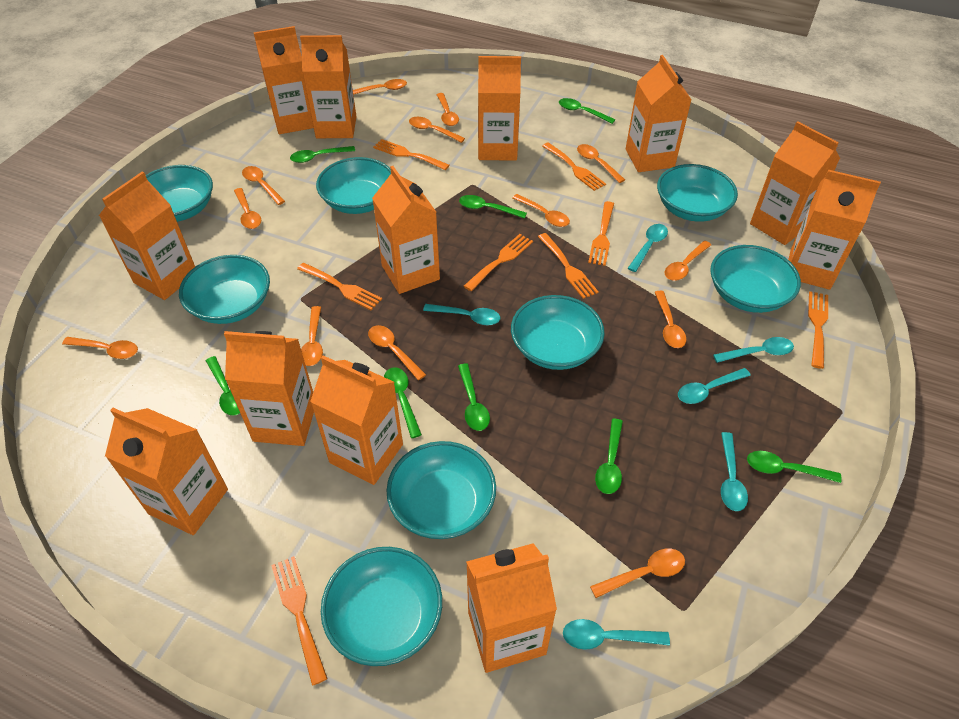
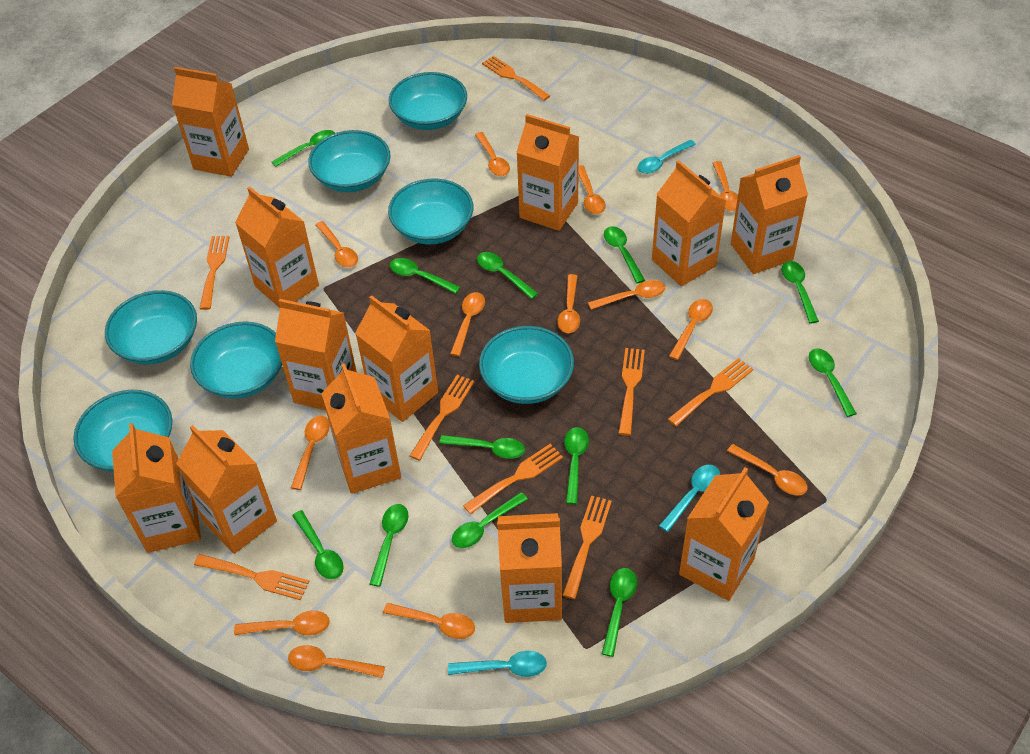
green spoon: [206,356,240,415] [290,146,355,163] [384,367,422,438] [458,364,490,431] [459,195,527,219] [559,98,615,124] [595,419,623,494] [747,451,842,483] = 8 -> [272,130,335,167] [292,510,344,579] [370,504,408,587] [390,258,460,294] [439,435,525,459] [452,492,528,548] [477,252,538,299] [564,427,589,504] [602,568,637,657] [604,226,645,284] [782,261,819,323] [809,348,857,417] = 12
turquoise bowl: [146,165,213,222] [179,255,270,324] [316,157,391,214] [321,547,442,666] [386,441,496,539] [511,295,605,370] [657,164,738,222] [710,245,801,313] = 8 -> [73,390,172,472] [105,290,197,364] [190,321,282,399] [308,130,391,192] [388,178,473,244] [389,72,467,130] [479,326,574,404] = 7
turquoise spoon: [423,304,500,325] [563,619,670,650] [628,224,668,272] [678,368,751,404] [713,337,794,363] [721,432,748,511] = 6 -> [448,651,547,677] [638,140,696,174] [659,465,720,532] = 3

